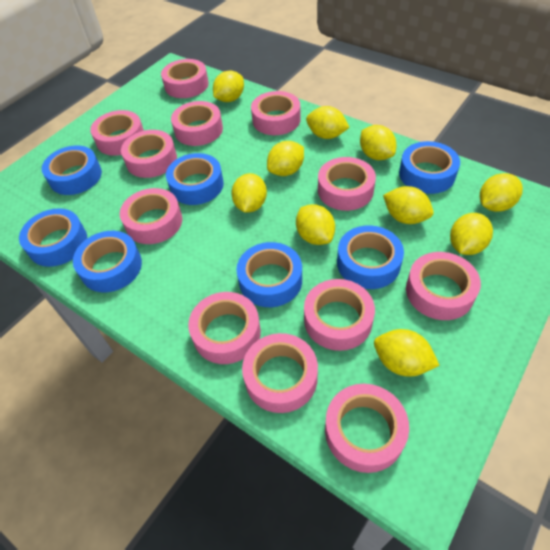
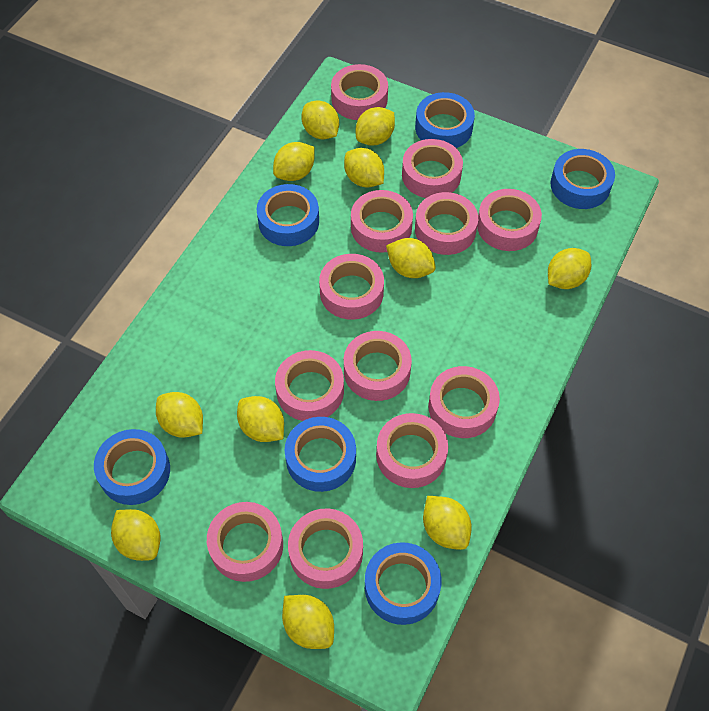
blue tape: [19,208,87,267] [42,146,102,195] [73,231,142,292] [166,153,224,205] [236,242,302,307] [337,225,404,289] [399,141,460,194] = 7 -> [94,429,170,505] [257,184,319,246] [285,417,356,492] [365,542,442,625] [415,92,475,148] [550,149,615,209] = 6
yellow lemon: [213,71,244,102] [231,173,267,213] [267,141,304,176] [296,204,335,245] [306,106,350,139] [360,125,396,160] [374,329,440,377] [383,186,434,224] [450,213,493,255] [480,173,523,212] = 10 -> [111,509,160,561] [156,392,203,437] [237,396,284,442] [273,142,315,181] [282,595,334,649] [301,100,339,139] [344,148,384,187] [356,107,395,146] [386,238,436,278] [423,496,472,550] [548,248,591,289] = 11

